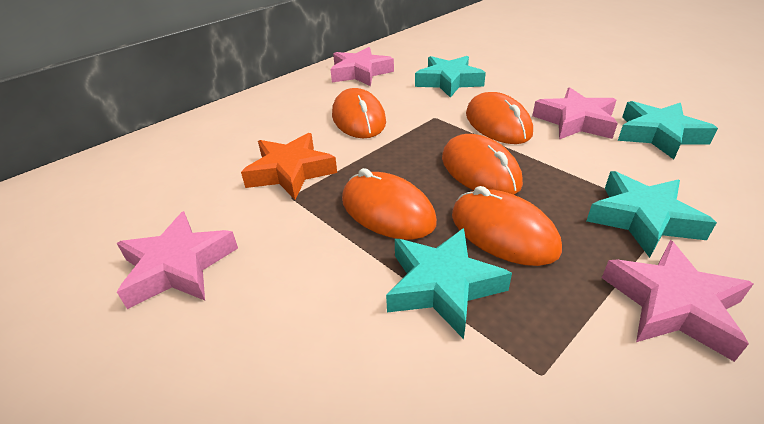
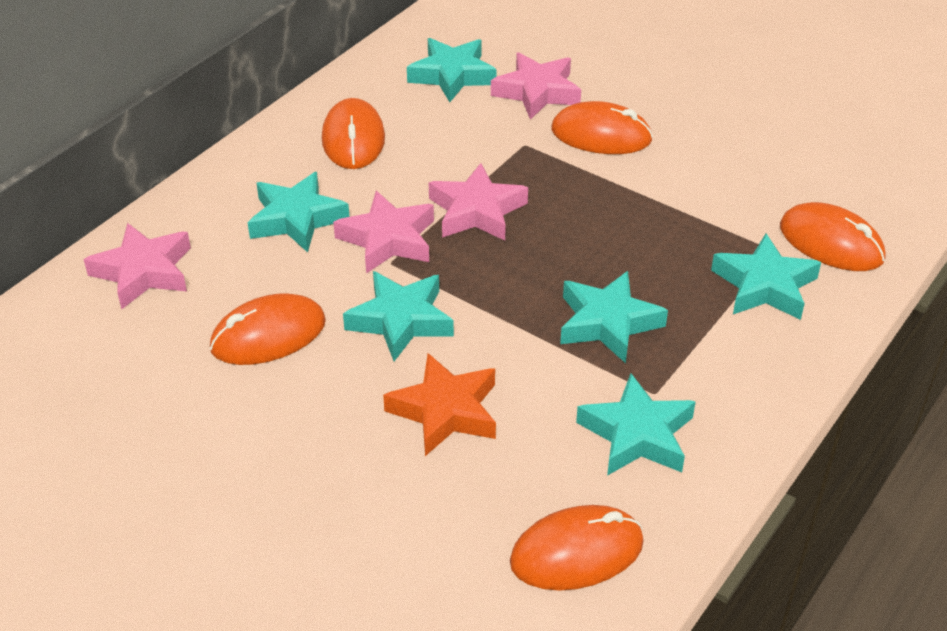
turquoise star: [386,228,512,339] [415,56,486,98] [587,171,717,258] [618,101,718,159] = 4 -> [247,172,349,253] [343,271,454,361] [407,38,497,102] [560,271,668,363] [576,373,696,476] [711,234,821,320] = 6

